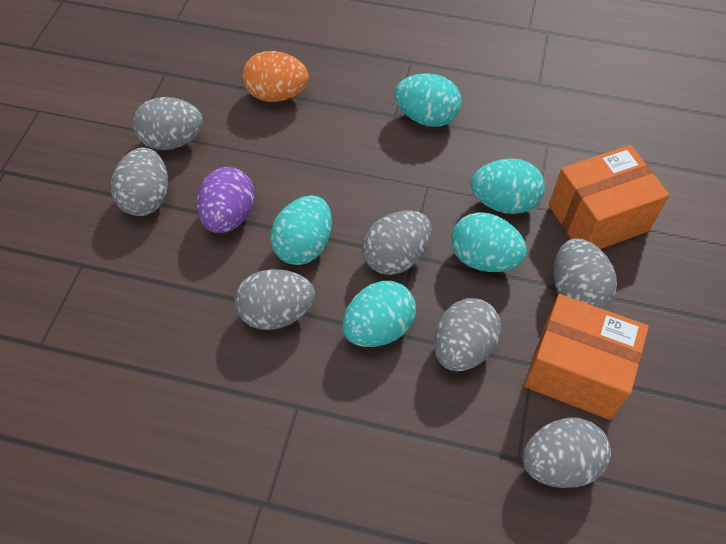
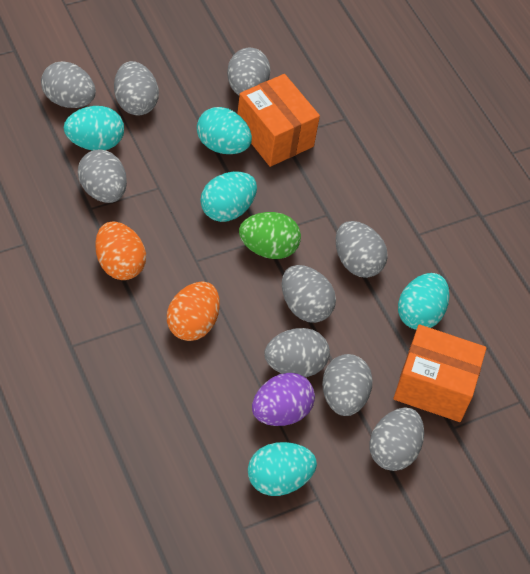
green egg: none = 0 -> [239,212,301,259] = 1
grey egg: [111,148,168,216] [133,97,203,150] [235,269,315,330] [362,210,432,275] [434,298,501,371] [522,418,611,488] [553,238,617,309] = 7 -> [41,61,96,108] [78,149,127,203] [114,61,159,116] [227,48,271,95] [264,328,330,377] [282,265,336,323] [322,354,373,416] [336,221,388,278] [369,407,424,471] = 9
orange egg: [242,51,309,102] = 1 -> [95,221,146,280] [167,282,220,341] = 2

